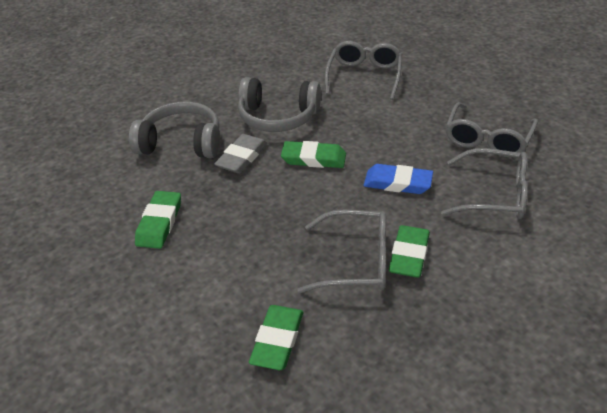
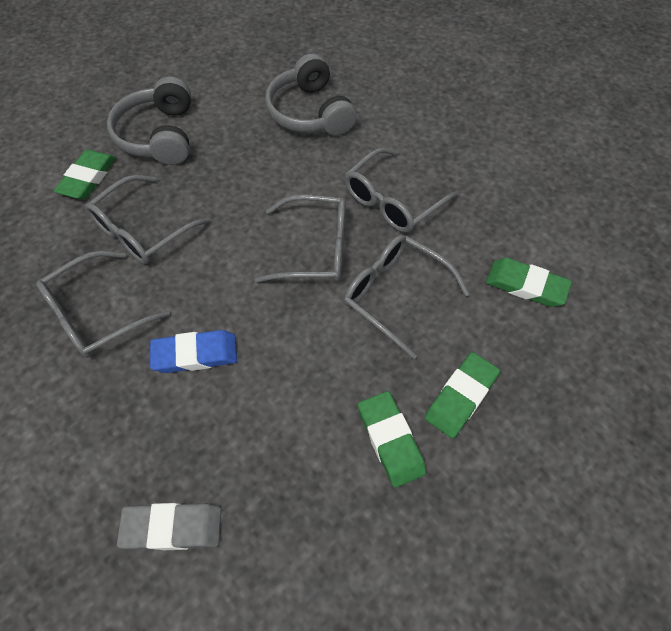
grey glasses: [297,210,386,293] [325,41,402,100] [441,148,528,219] [446,102,538,158] = 4 -> [36,251,170,358] [86,175,211,264] [255,195,346,283] [344,235,469,359] [345,148,459,233] = 5

